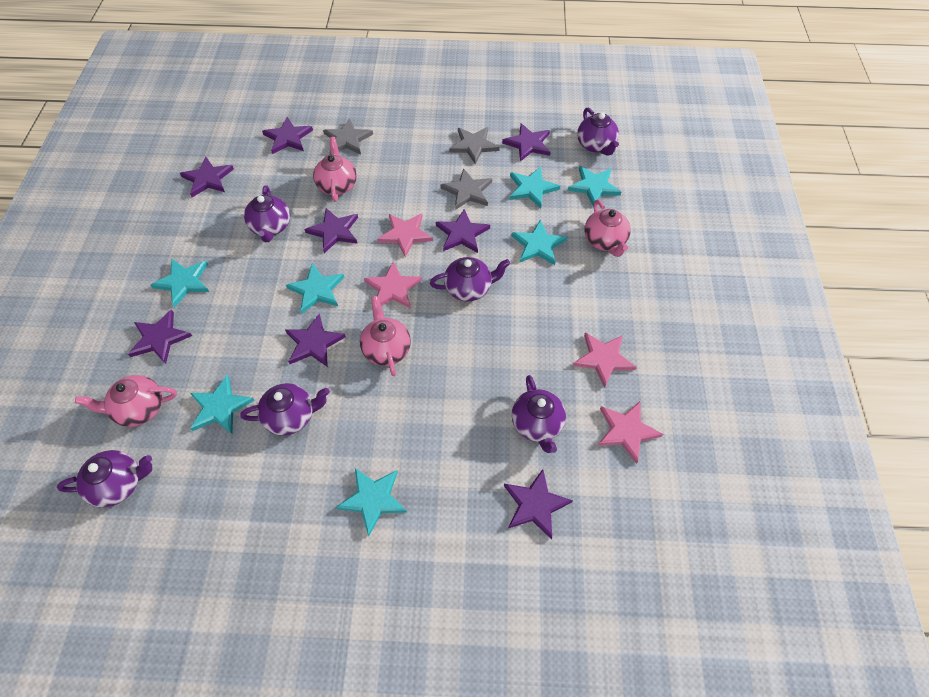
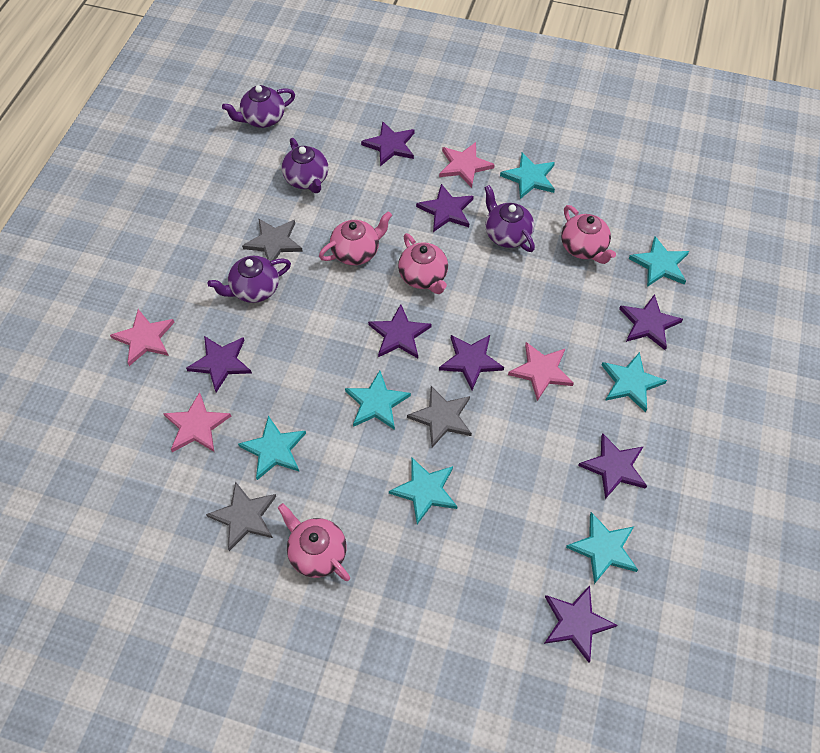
purple teapot: [57,450,152,507] [240,383,330,436] [244,185,290,242] [430,257,510,301] [511,375,566,453] [577,108,619,156] = 6 -> [208,256,291,303] [222,85,295,128] [282,138,328,193] [484,185,535,252] = 4

